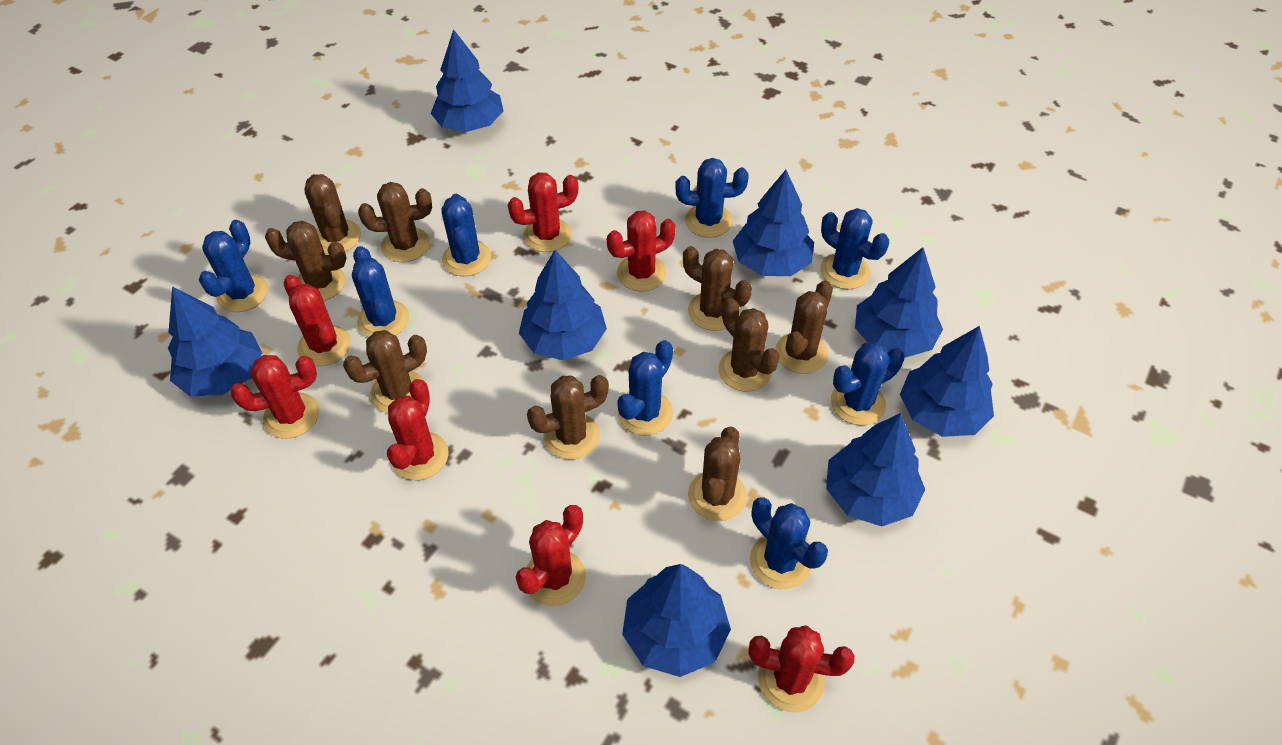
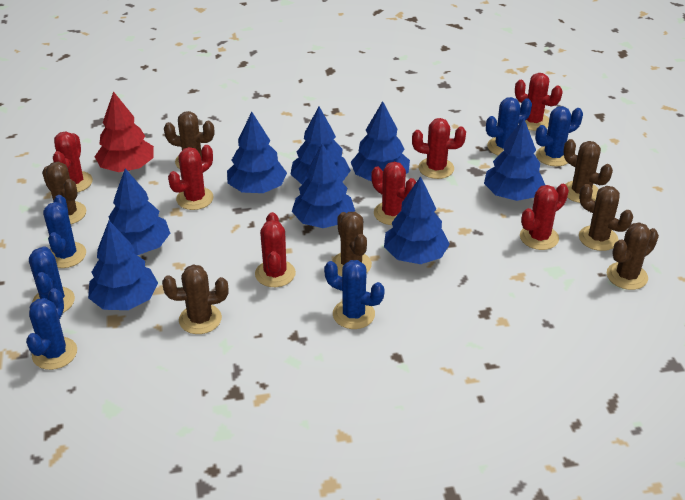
blue cactus: [199,220,268,312] [352,246,409,337] [441,194,491,276] [617,340,673,436] [675,158,749,238] [750,497,828,589] [821,208,889,289] [831,342,904,426] = 8 -> [26,288,77,370] [29,246,75,313] [43,195,86,268] [324,260,385,329] [486,97,532,156] [535,106,583,166] = 6
brown cactus: [265,220,347,301] [304,174,361,254] [343,330,427,413] [358,182,432,262] [527,375,609,460] [683,246,752,331] [688,427,747,521] [719,298,780,392] [775,280,833,374] = 9 -> [42,162,86,224] [162,264,228,334] [164,111,214,169] [332,212,372,276] [563,139,613,203] [579,184,633,251] [607,222,659,290] = 7
red tree: none = 0 -> [95,91,154,172] = 1

